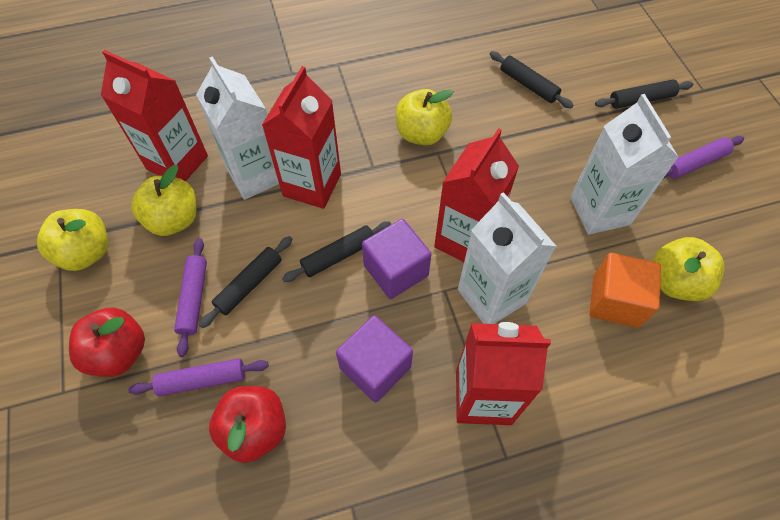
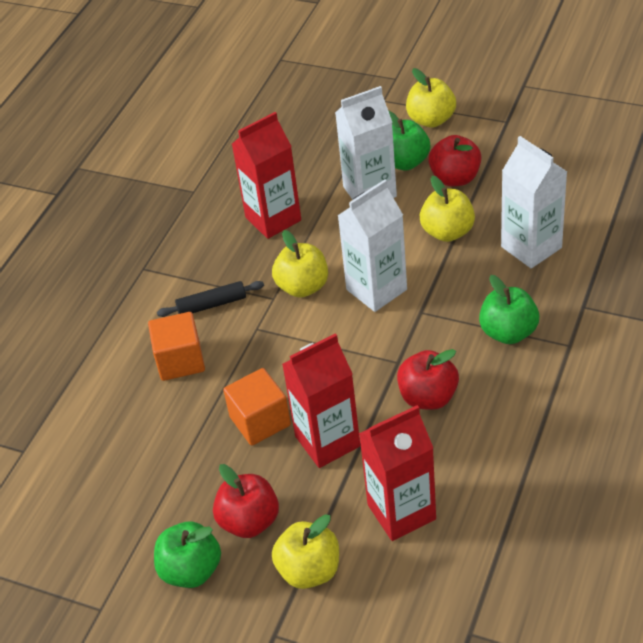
black rolling pin: [199,236,292,328] [282,221,391,282] [490,51,574,108] [595,79,693,109] = 4 -> [157,281,264,317] = 1
green apple: none = 0 -> [154,522,221,588] [388,110,430,171] [479,275,539,344] = 3
orange cube: [590,253,661,328] = 1 -> [148,312,205,381] [223,368,291,446] = 2
purple cube: [336,315,413,403] [362,219,432,299] = 2 -> none = 0
purple rolling pin: [128,358,269,396] [174,238,207,357] [663,136,744,179] = 3 -> none = 0
red apple: [69,308,145,377] [209,386,286,463] = 2 -> [213,464,279,538] [397,349,459,410] [428,135,482,186] = 3
red carton: [101,50,208,181] [262,66,341,209] [434,128,519,262] [456,322,551,425] = 4 -> [232,112,301,239] [282,333,360,468] [359,405,436,541] = 3

